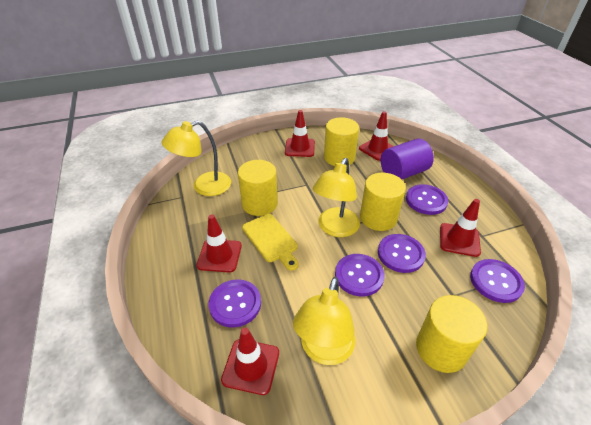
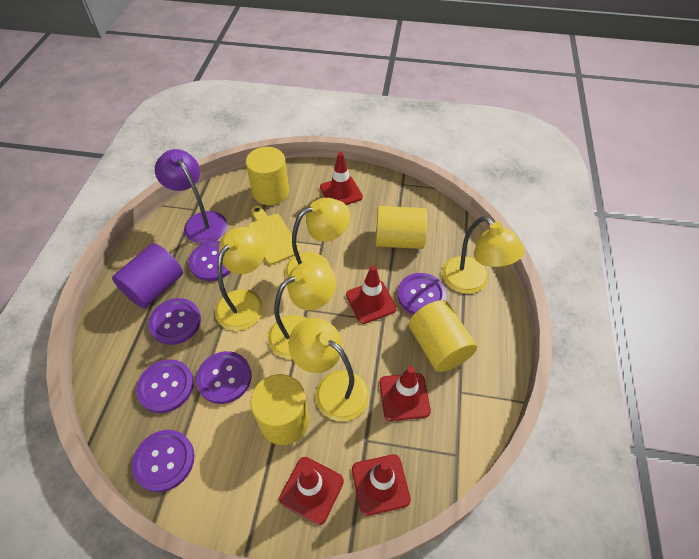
purple button: [209,279,261,328] [335,254,384,297] [378,234,426,273] [406,184,448,215] [470,259,525,303] = 5 -> [132,430,194,492] [136,359,194,413] [148,298,201,345] [189,241,231,281] [196,351,252,404] [397,273,447,315] = 6
purple lamp: none = 0 -> [155,149,227,244] = 1
yellow lamp: [162,121,231,196] [293,277,355,365] [313,158,360,237] = 3 -> [215,227,266,331] [268,261,336,359] [285,198,350,279] [289,318,369,421] [442,216,525,294] = 5

